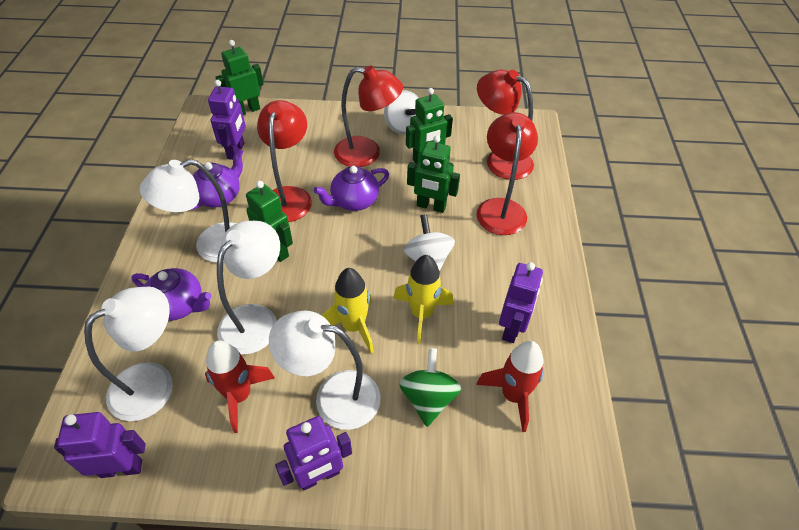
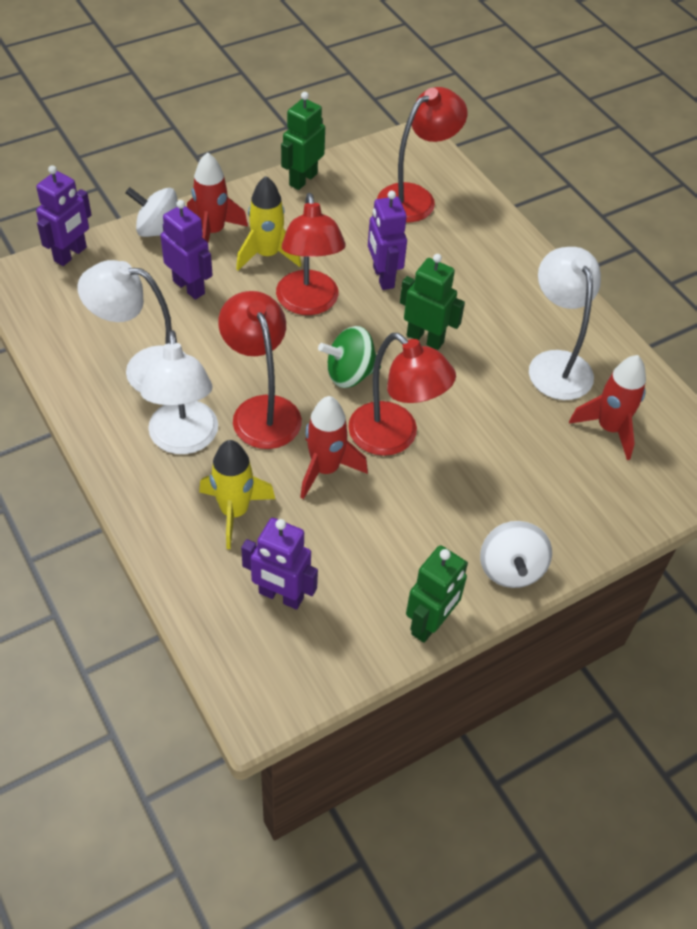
green robot: [215,40,264,115] [246,181,293,262] [406,88,453,165] [407,135,460,213] = 4 -> [281,92,325,190] [400,254,465,350] [406,545,468,643] = 3
purple teapot: [131,268,211,321] [191,148,243,210] [314,166,389,211] = 3 -> none = 0
red rocket: [205,341,275,433] [476,341,544,432] = 2 -> [187,152,248,242] [300,396,368,499] [569,355,646,460] = 3
white lamp: [84,286,173,421] [140,159,237,263] [217,221,280,355] [269,310,381,430] = 4 -> [77,260,186,392] [140,330,218,454] [529,247,601,400] = 3

